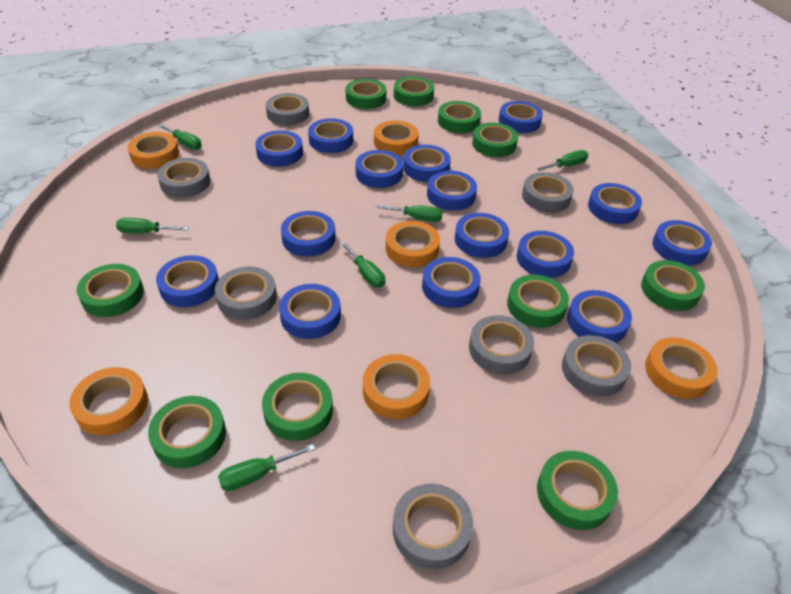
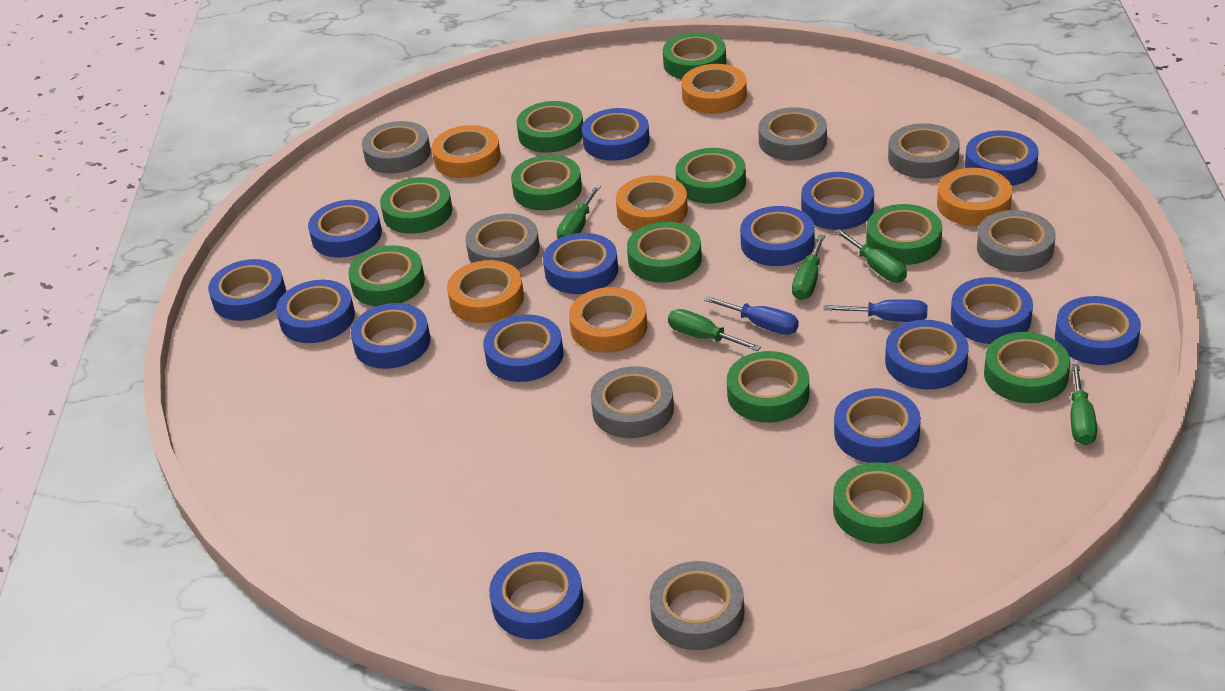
blue screwdriver: none = 0 -> [704,296,799,335] [823,299,928,322] = 2
green screwdriver: [116,218,189,233] [158,124,202,150] [218,444,315,491] [340,241,385,288] [376,205,443,222] [537,150,588,171] = 6 -> [557,185,601,239] [668,309,761,351] [792,234,825,300] [835,229,907,282] [1070,364,1097,445] = 5
green tape: [76,264,144,317] [148,396,226,468] [262,373,333,441] [346,79,386,109] [394,76,434,106] [438,101,481,133] [472,123,518,157] [507,275,569,328] [537,451,618,530] [641,260,705,311] = 10 -> [348,245,425,306] [380,177,452,234] [511,155,582,210] [516,101,583,153] [627,222,702,283] [663,32,726,79] [676,148,746,204] [727,351,809,423] [833,462,924,544] [866,204,942,265] [984,332,1070,403] = 11

